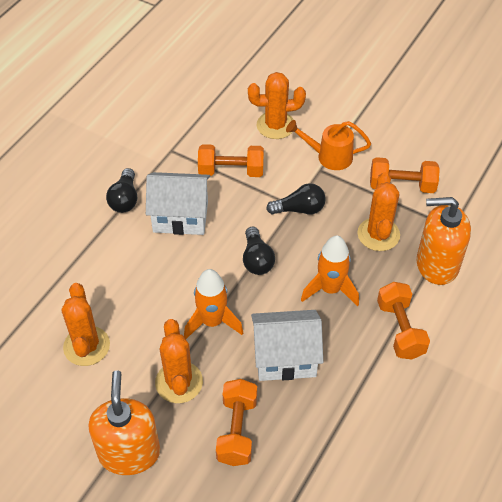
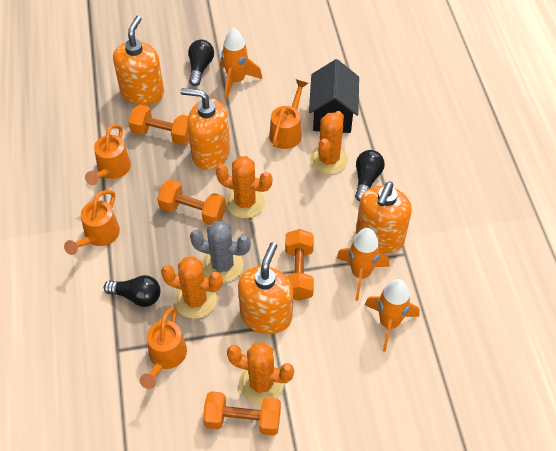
black house: none = 0 -> [309,59,359,133] = 1
grey cactus: none = 0 -> [190,220,251,283] = 1
orange rocket: [184,269,243,339] [301,236,359,306] = 2 -> [221,28,263,99] [337,228,389,301] [365,279,420,352] = 3
orange soap dispenser: [89,370,160,475] [417,197,471,285] = 2 -> [113,16,164,105] [180,88,230,170] [238,242,293,334] [356,182,412,253] = 4
orange watering can: [286,120,371,170] = 1 -> [64,190,120,255] [85,124,131,185] [140,307,187,389] [269,79,308,149] = 4
white house: [146,172,210,235] [251,310,323,381] = 2 -> none = 0

